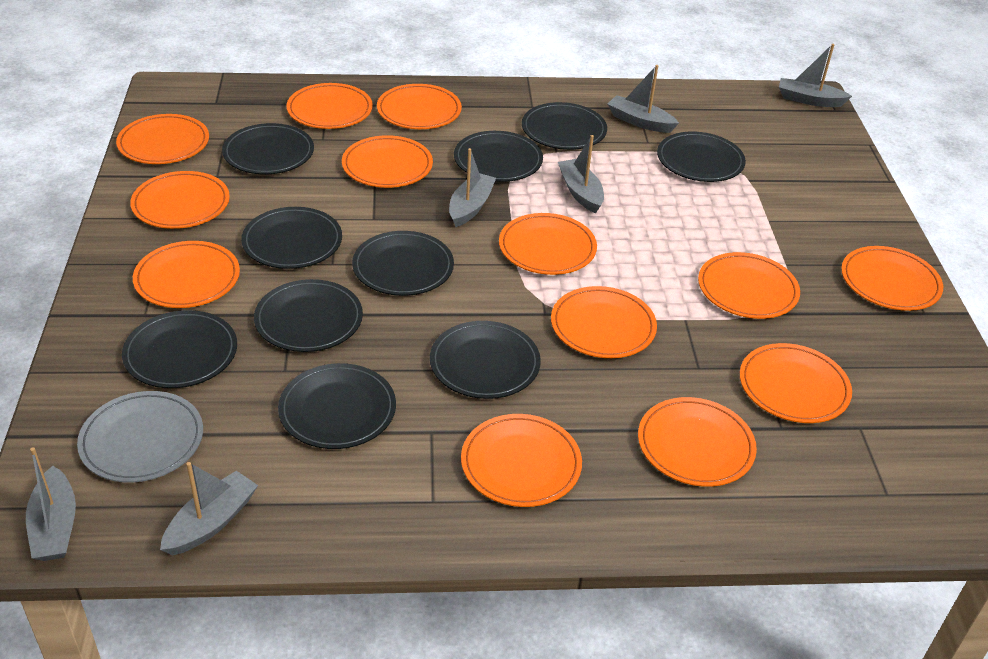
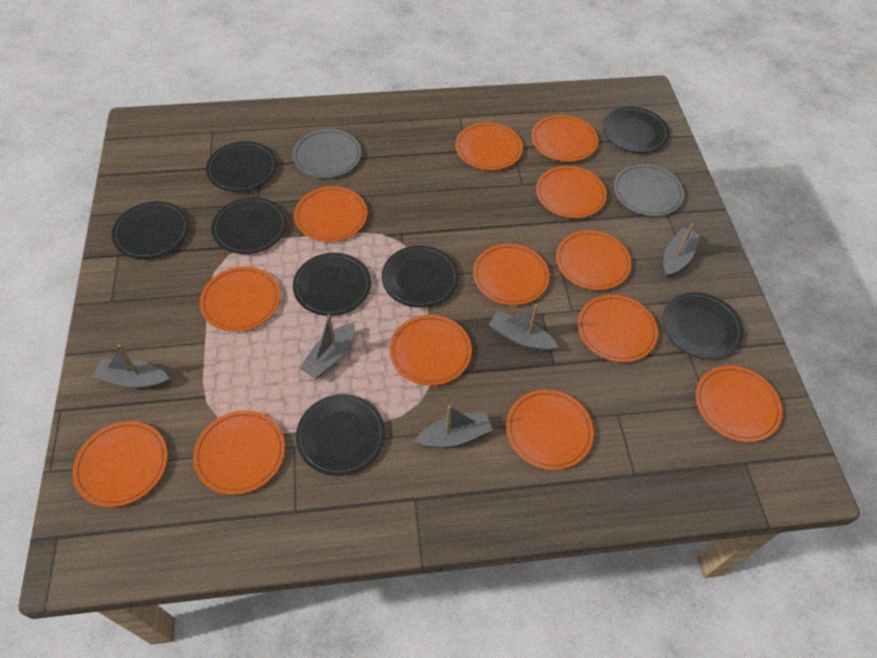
black plate: [122,310,237,388] [222,123,314,174] [241,207,342,269] [254,279,363,352] [278,363,396,449] [352,231,454,296] [430,321,541,399] [454,131,543,182] [522,102,607,150] [657,132,746,182] = 10 -> [112,201,189,259] [206,141,277,192] [211,197,287,254] [293,253,371,316] [296,394,385,476] [382,245,459,308] [603,107,669,153] [662,292,743,360] = 8
grey boat: [26,447,76,561] [160,462,258,555] [449,148,496,227] [558,135,604,214] [608,65,679,133] [779,44,852,107] = 6 -> [92,345,170,389] [299,314,355,379] [415,406,493,447] [489,304,558,352] [664,223,700,277] = 5
grey plate: [77,391,203,482] = 1 -> [292,129,361,178] [614,164,685,216] = 2

